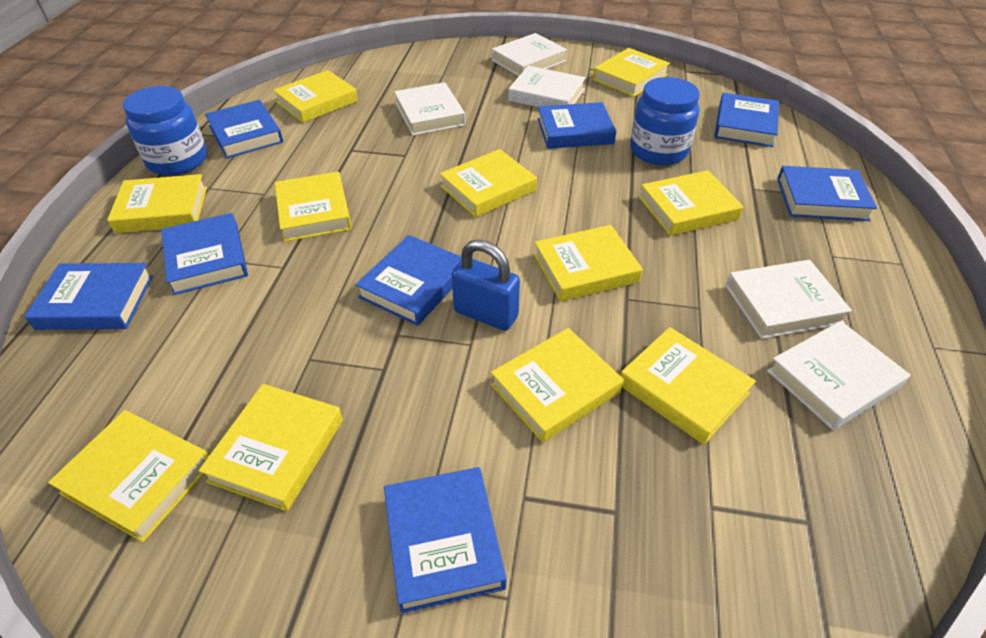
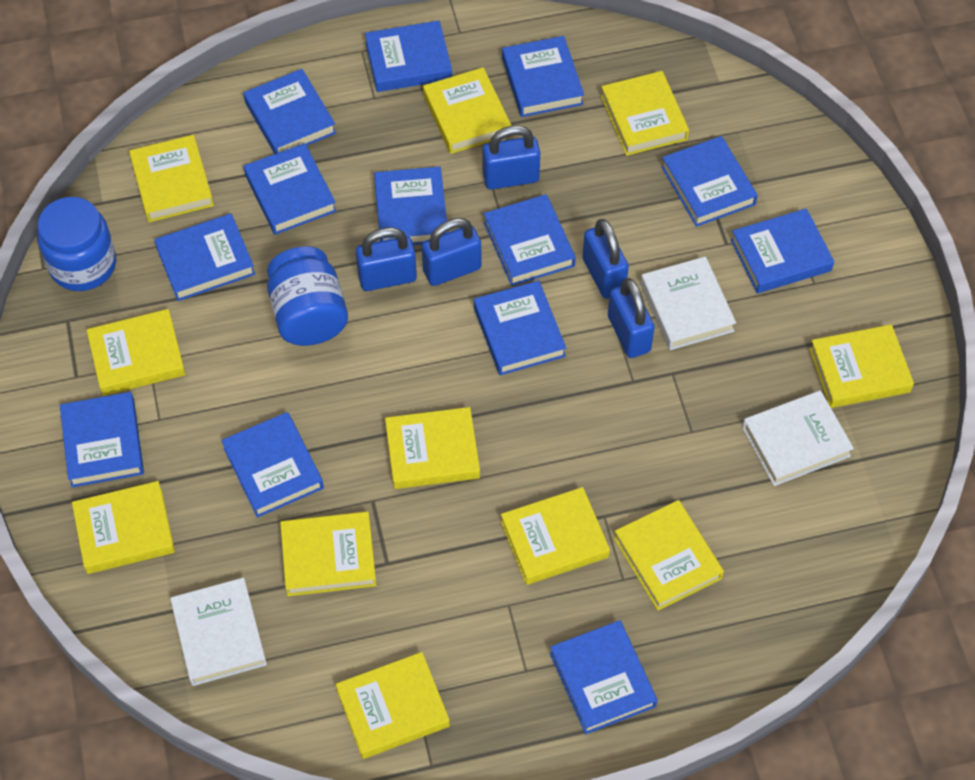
blue book: [24,263,153,330] [161,213,248,295] [205,100,283,159] [355,235,462,326] [384,467,507,613] [537,102,616,149] [714,93,779,147] [777,166,877,221] = 8 -> [60,392,144,488] [154,214,255,301] [222,412,324,518] [243,69,336,154] [244,143,337,235] [365,21,452,92] [374,167,448,245] [474,281,566,375] [484,194,576,286] [502,36,584,117] [550,620,658,734] [661,136,758,227] [731,208,834,293] = 13
blue padlock: [452,240,520,331] = 1 -> [356,227,417,291] [422,218,481,286] [483,125,540,190] [583,219,629,299] [608,278,655,358] = 5
white book: [394,82,466,136] [492,33,567,76] [508,66,586,107] [726,260,852,339] [767,321,910,430] = 5 -> [170,577,267,686] [641,256,736,350] [742,390,854,486] = 3

